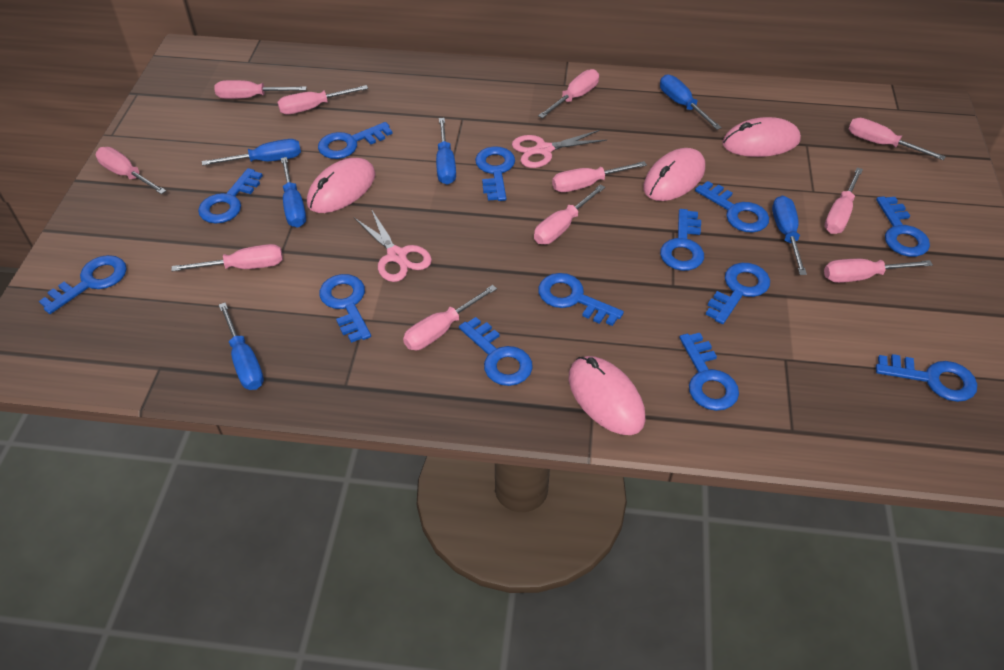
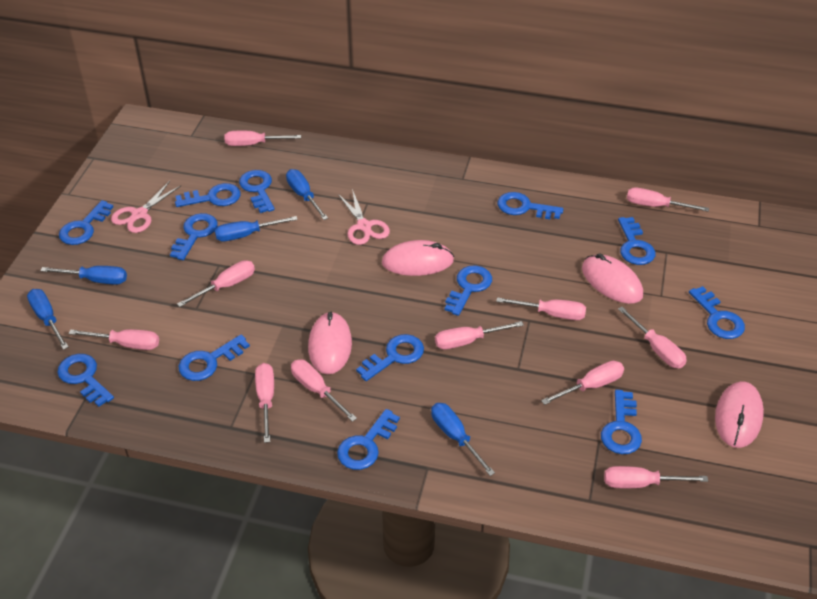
blue screwdriver: [202,139,301,166] [219,302,264,390] [281,157,306,227] [436,118,456,185] [660,75,722,130] [772,195,807,275] = 6 -> [27,289,69,350] [40,266,127,285] [215,216,298,241] [286,169,328,220] [431,403,495,476] = 5

